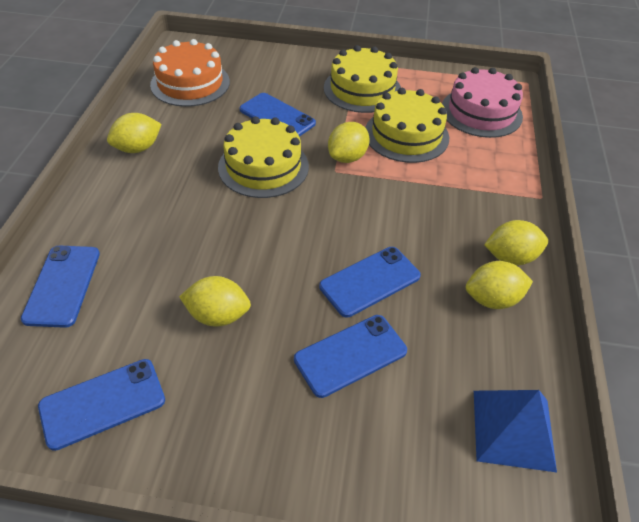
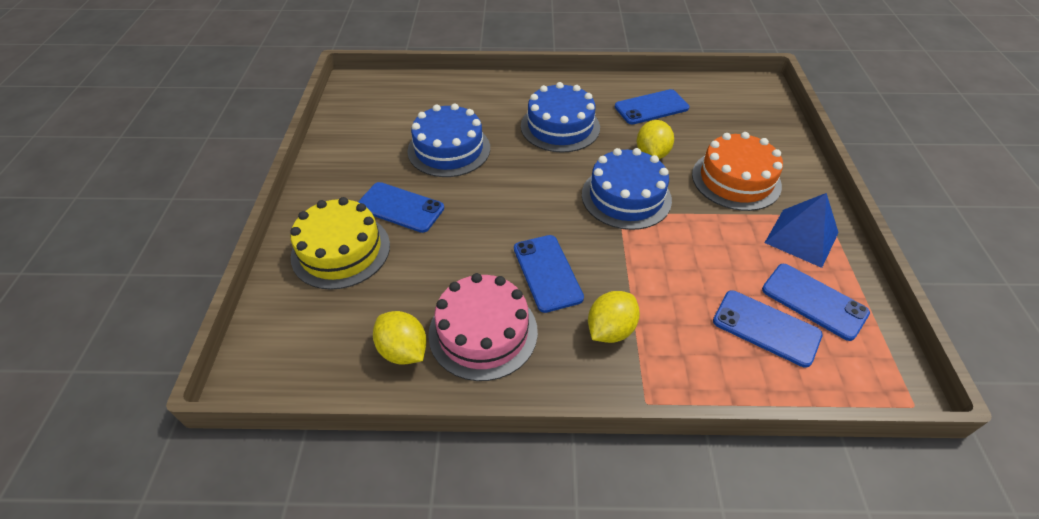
blue cake: none = 0 -> [407,103,490,177] [521,82,600,152] [582,148,672,230] = 3
yellow cake: [218,117,309,198] [324,45,401,113] [365,88,449,163] = 3 -> [290,197,390,290] = 1
yellow lemon: [107,113,162,153] [179,276,251,327] [328,122,370,163] [466,261,533,309] [484,220,548,266] = 5 -> [373,311,427,365] [588,291,640,343] [637,120,674,159] = 3

